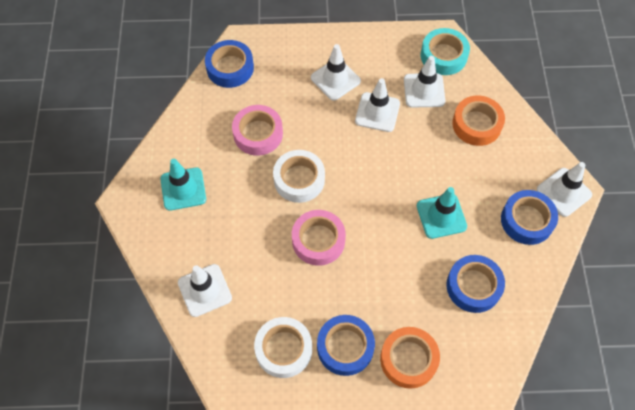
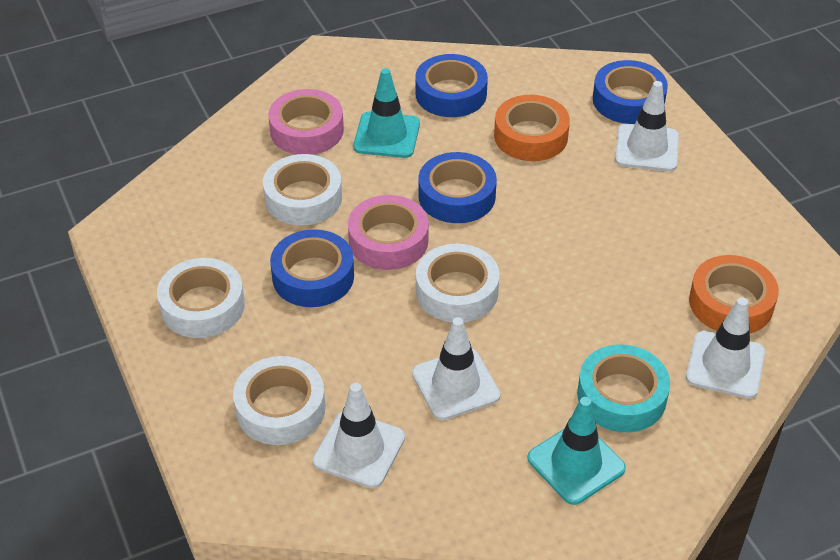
white tape: [254,317,312,378] [273,150,325,203] = 2 -> [157,258,245,338] [233,356,326,445] [263,154,342,225] [416,244,500,322] = 4
white traffic cone: [178,264,232,317] [311,44,361,101] [355,78,400,132] [404,56,445,107] [537,162,592,217] = 5 -> [313,383,405,488] [412,317,500,420] [615,81,679,171] [686,297,765,399] = 4

